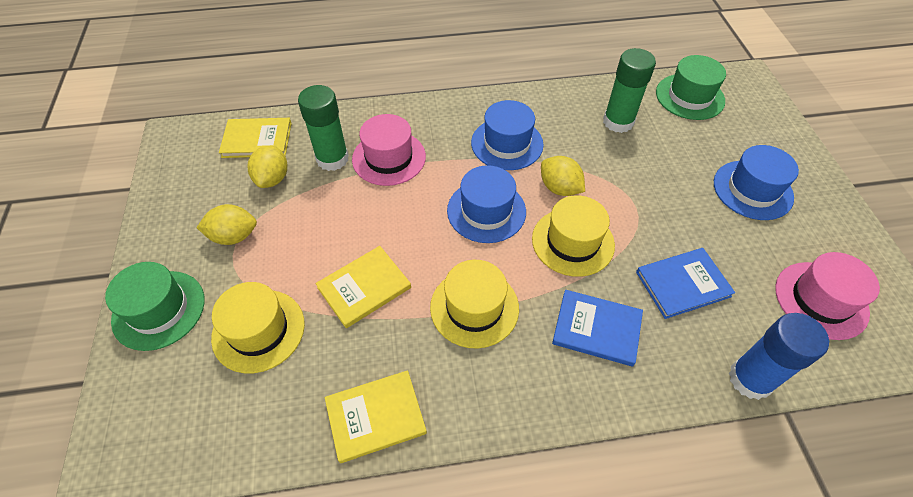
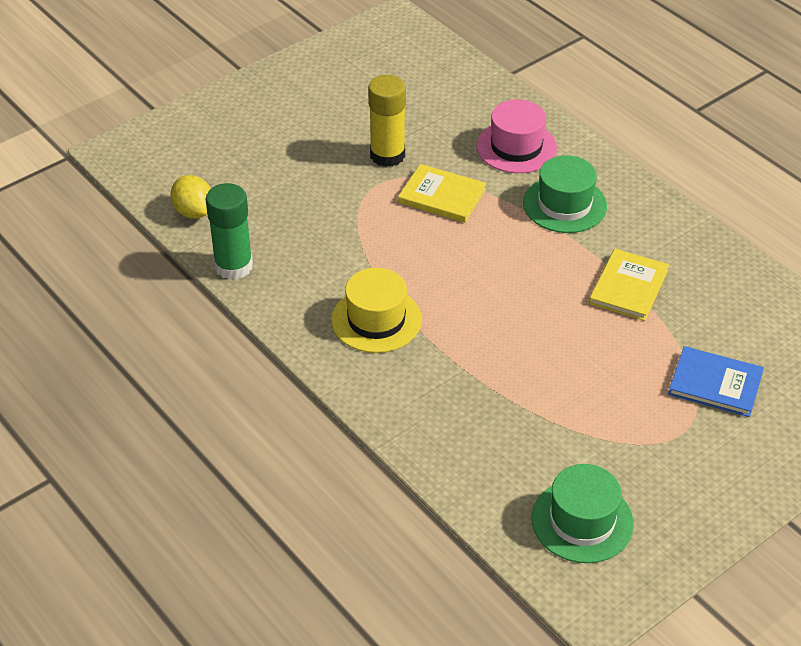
blue book: [552,290,643,367] [636,248,735,319] = 2 -> [668,346,764,417] = 1
blue glue stick: [729,313,829,400] = 1 -> none = 0
blue hat: [447,165,526,243] [471,100,544,170] [714,145,799,220] = 3 -> none = 0
green glue stick: [298,85,349,171] [603,48,656,133] = 2 -> [206,183,253,280] = 1
pink hat: [352,114,426,186] [775,252,880,340] = 2 -> [476,99,557,173] = 1
yellow book: [219,118,292,158] [316,246,411,328] [325,370,427,463] = 3 -> [398,164,486,223] [589,249,669,321] = 2
yellow glue stick: none = 0 -> [368,75,406,167] = 1
yellow hat: [211,282,305,373] [430,260,519,349] [532,195,615,277] = 3 -> [331,268,422,353] = 1
yellow lemon: [197,204,257,245] [248,146,287,188] [541,156,585,196] = 3 -> [171,175,211,219] = 1

